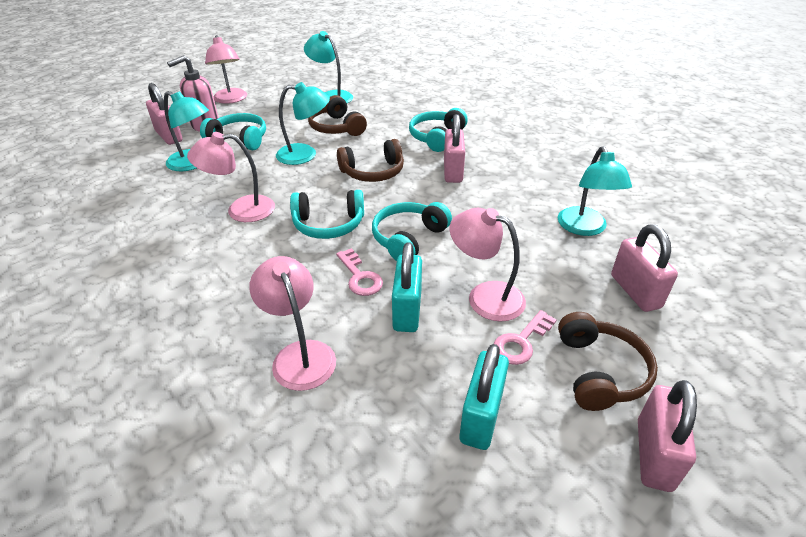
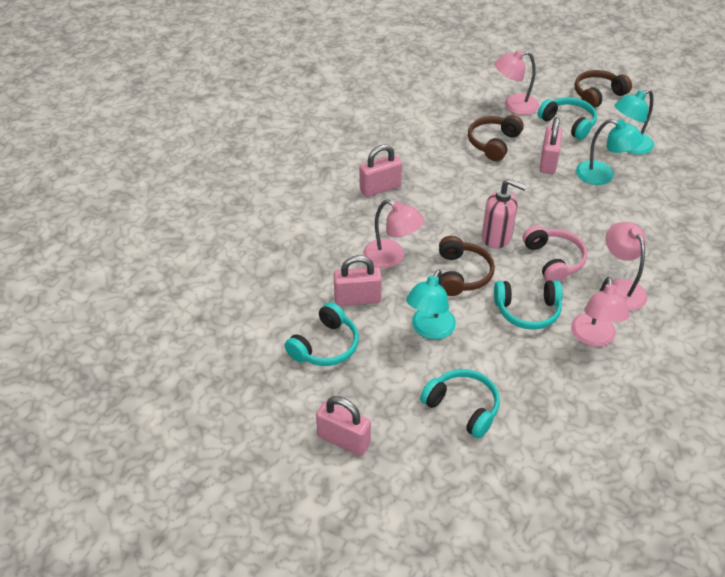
pink headphones: none = 0 -> [523,225,587,282] = 1
pink key: [336,248,383,296] [494,310,557,365] = 2 -> none = 0
turquoise lamp: [164,91,209,171] [276,82,330,165] [304,31,353,103] [558,146,632,236] = 4 -> [406,269,456,340] [576,119,644,185] [614,90,654,154] = 3
turquoise padlock: [392,242,422,332] [460,344,509,450] = 2 -> none = 0

